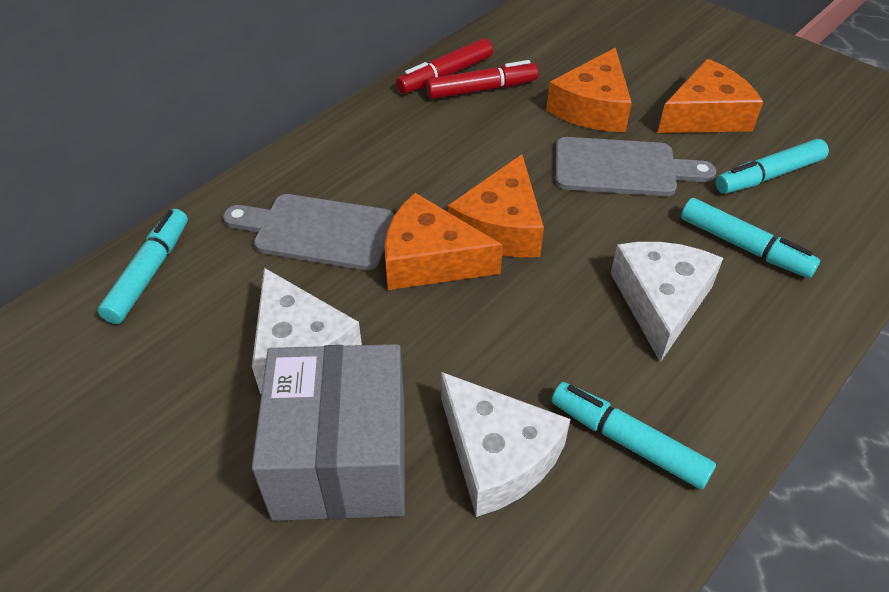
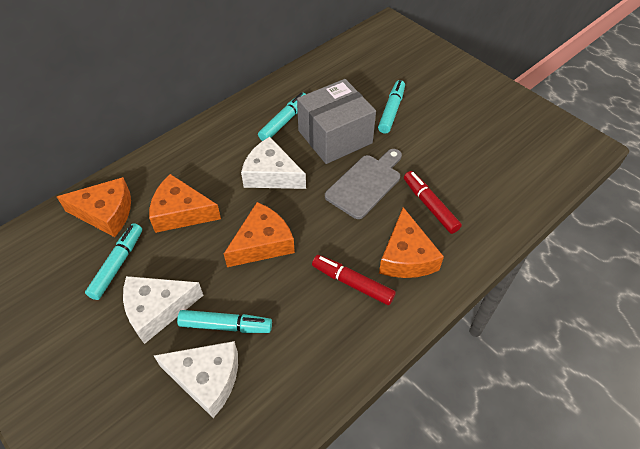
grey cutting board: [223,194,394,270] [555,137,716,196] = 2 -> [325,149,402,219] = 1

